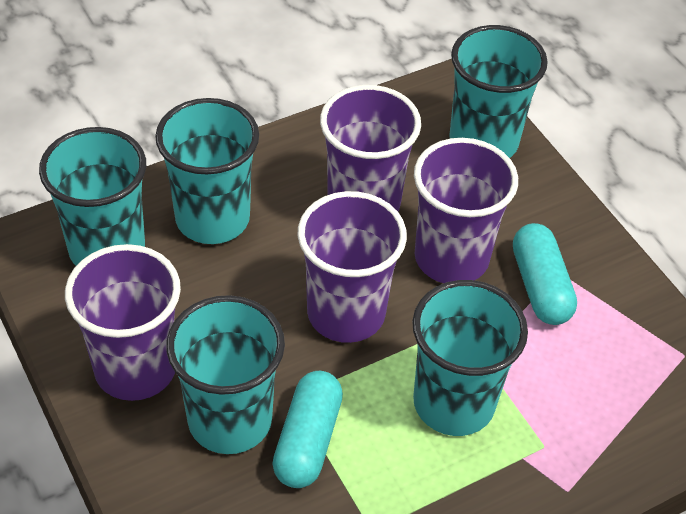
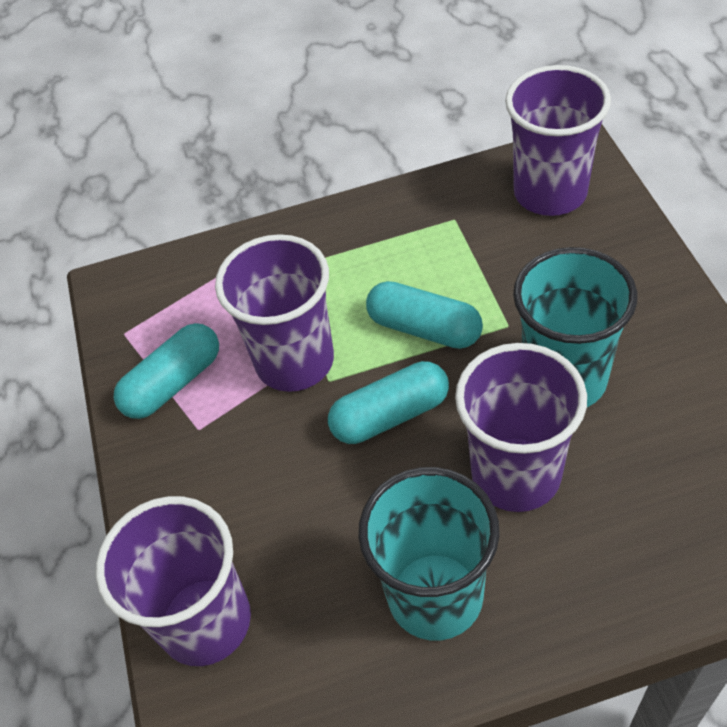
turquoise capsule: [272,371,343,488] [513,223,577,325] = 2 -> [114,323,219,419] [328,361,449,444] [366,281,483,349] = 3
turquoise cup: [39,127,146,266] [155,98,259,244] [166,295,285,454] [412,280,528,436] [449,25,548,158] = 5 -> [358,467,500,640] [513,247,637,407] = 2

